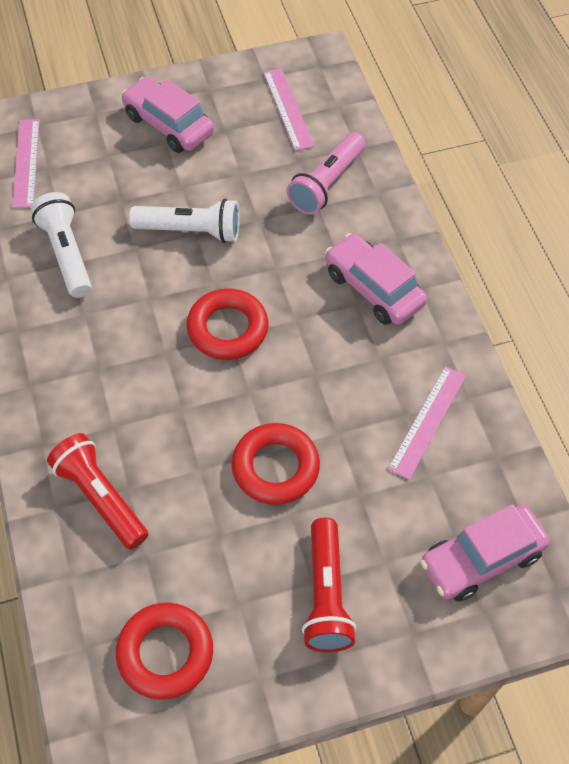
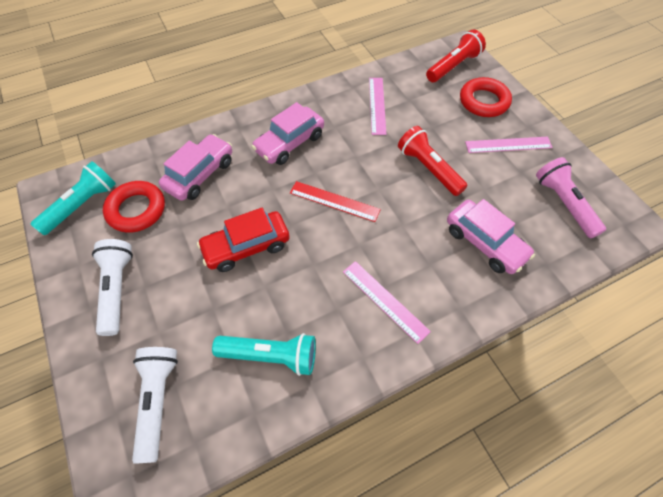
red car: none = 0 -> [197,208,290,272] = 1
red ring: [116,603,213,699] [186,288,268,360] [231,423,320,505] = 3 -> [103,181,165,233] [460,77,512,117] = 2
red ruler: none = 0 -> [290,181,381,222] = 1
turquoise flashlight: none = 0 -> [31,161,116,235] [212,333,316,376] = 2

